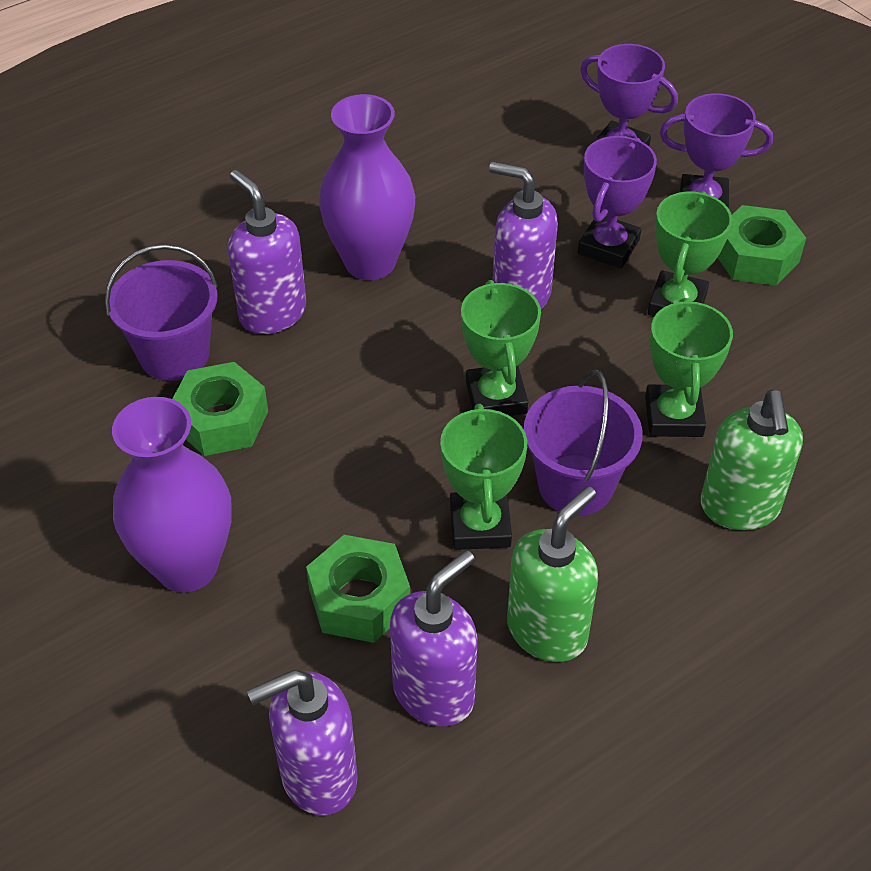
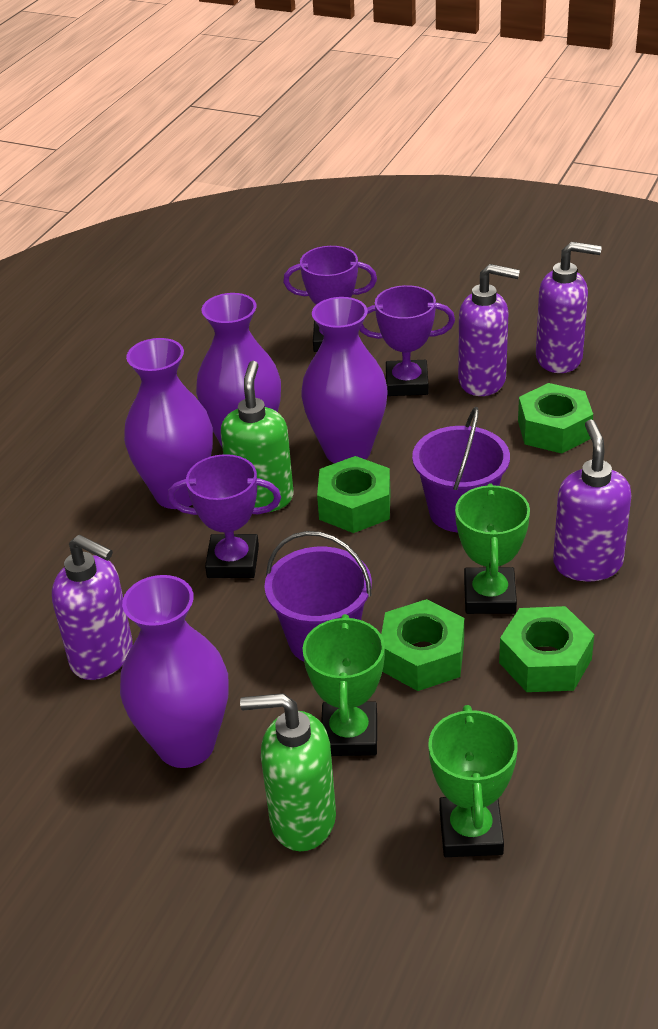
green nut: [172,362,268,456] [306,535,410,643] [717,205,806,286] = 3 -> [317,456,391,533] [381,599,464,691] [499,606,594,692] [518,383,593,454] = 4
green trophy: [440,404,527,550] [461,280,541,416] [645,298,733,437] [648,191,732,316] = 4 -> [303,614,385,756] [428,705,518,857] [455,484,530,614] = 3
purple vase: [112,397,232,592] [319,94,415,280] = 2 -> [120,575,229,768] [124,338,213,509] [196,293,281,447] [301,297,388,463] = 4

